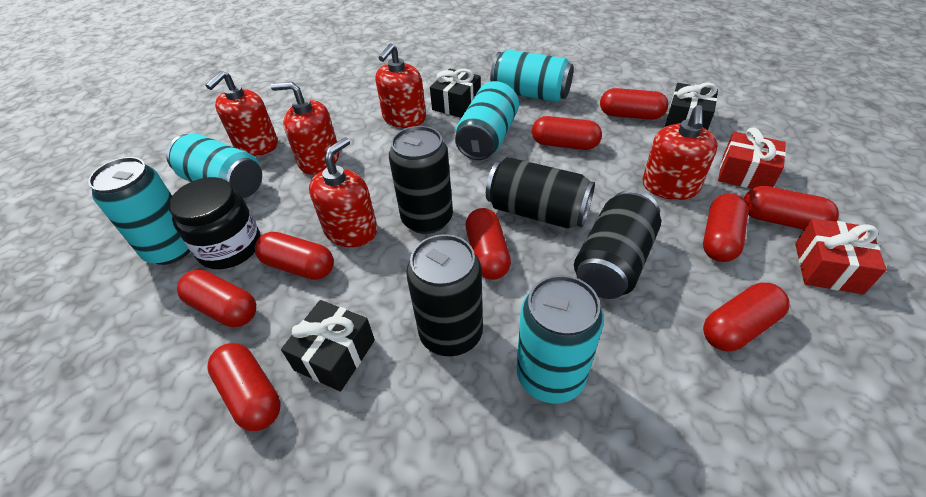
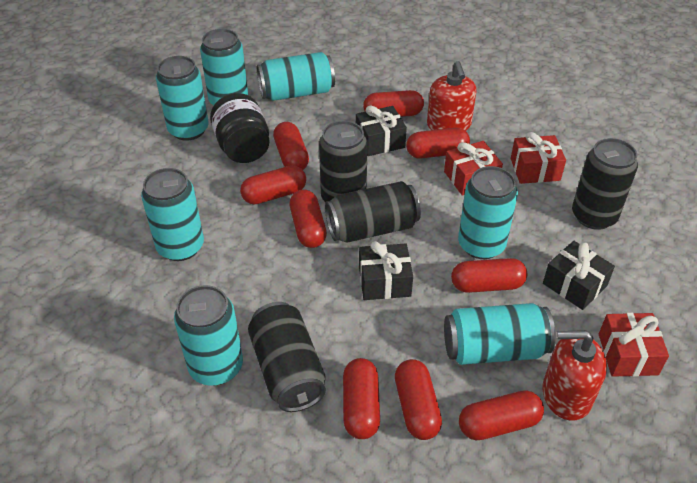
red gift: [718,128,786,189] [795,218,887,294] = 2 -> [444,141,503,196] [511,132,566,184] [599,313,669,377] = 3
red soap dispenser: [206,71,278,156] [271,82,340,174] [309,137,377,247] [375,44,426,128] [642,105,718,200] = 5 -> [427,61,476,131] [543,330,607,421] = 2
turquoise can: [88,157,190,265] [166,133,262,199] [455,81,519,160] [490,50,574,102] [517,275,604,403] = 5 -> [141,168,204,261] [156,56,209,141] [174,285,243,386] [200,29,248,105] [257,52,335,101] [444,303,556,365] [458,166,518,259] = 7

